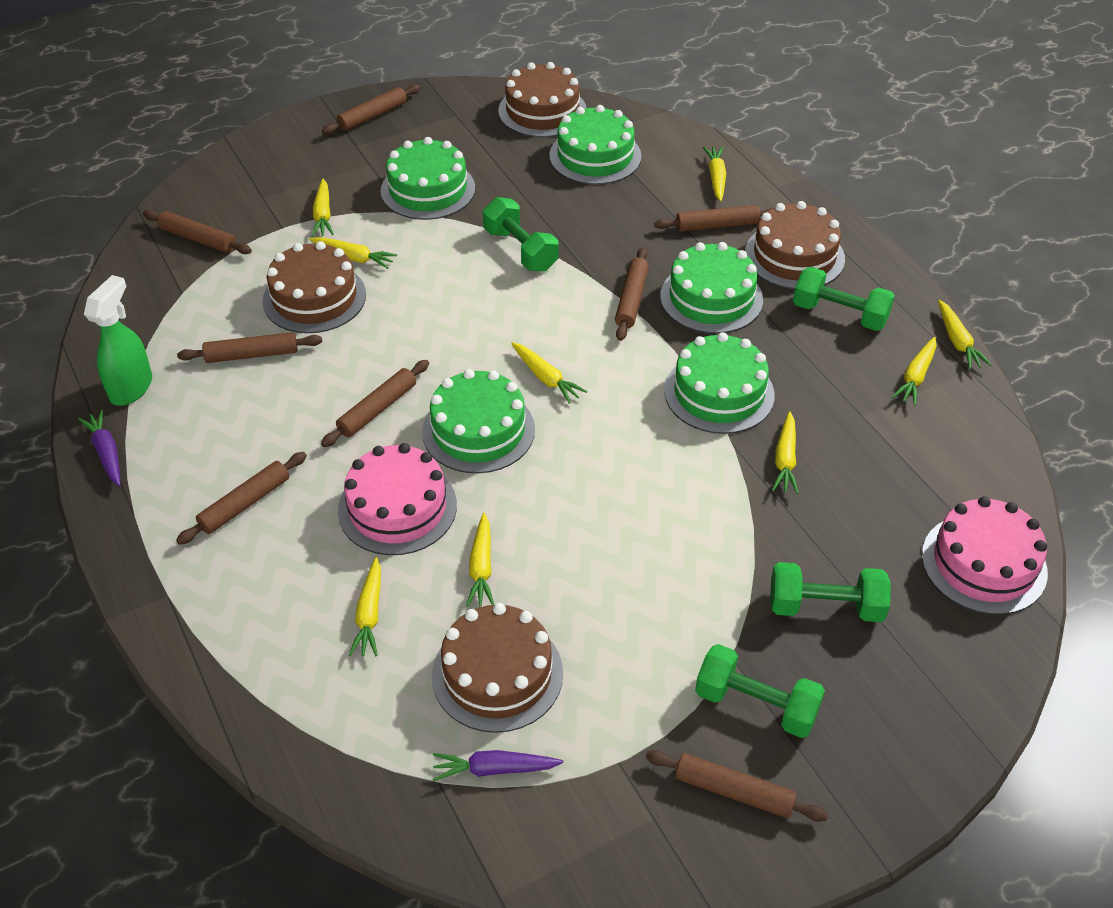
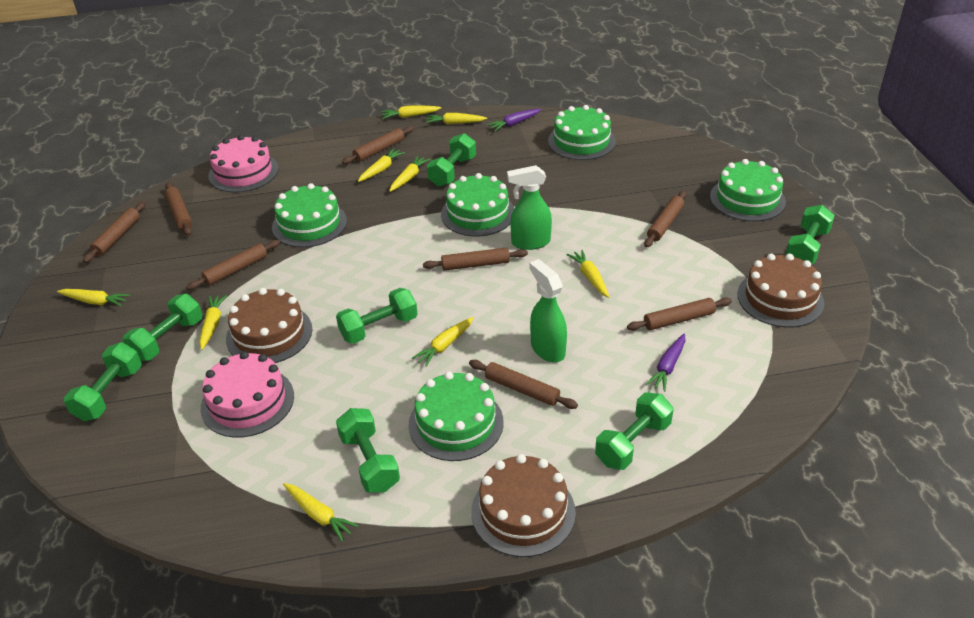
brown cake: [263,241,366,333] [432,603,563,733] [498,62,586,137] [745,201,845,289] = 4 -> [226,288,312,363] [471,454,576,557] [737,254,824,328] = 3
green dumbbell: [483,197,559,272] [695,644,825,738] [770,562,891,622] [793,267,895,331] = 4 -> [64,342,142,421] [123,294,203,361] [336,288,418,344] [336,408,400,493] [427,133,476,187] [595,392,674,470] [786,205,835,264] = 7
green spray bottle: [84,275,152,406] = 1 -> [507,165,552,250] [529,259,567,363] = 2

